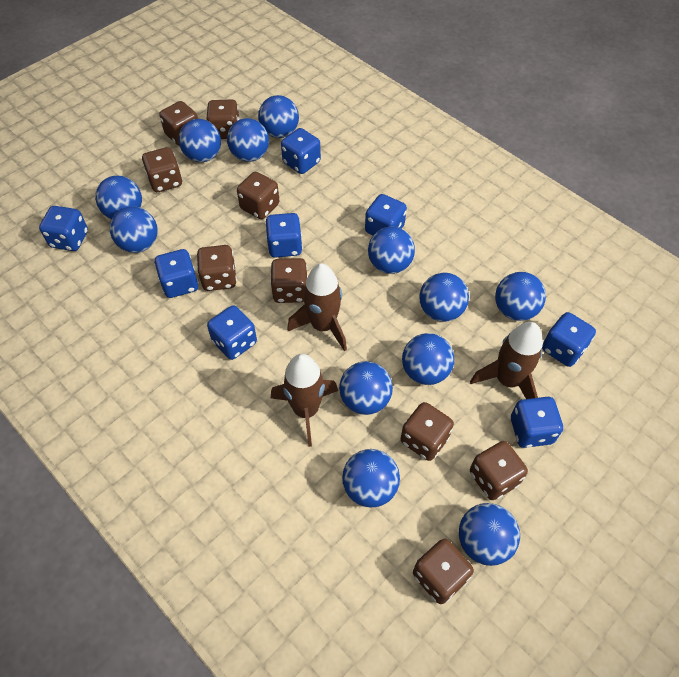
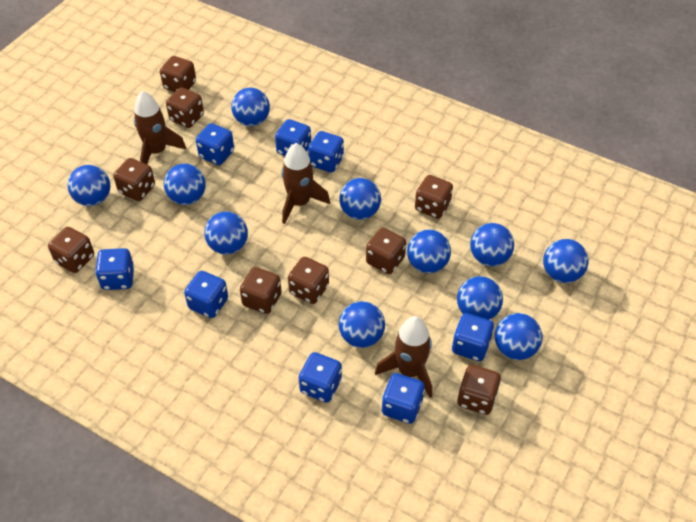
blue ball: [95,176,142,219] [110,206,158,253] [179,119,221,162] [227,118,269,162] [258,95,299,138] [339,361,393,415] [342,449,400,508] [368,227,415,274] [402,333,454,385] [419,273,469,322] [459,503,520,566] [495,272,546,321] = 12 -> [67,165,110,206] [164,164,206,205] [204,211,248,255] [231,88,270,126] [339,178,381,220] [339,301,385,348] [407,230,451,273] [457,276,503,320] [470,223,514,266] [495,313,542,360] [543,239,589,283] = 11

